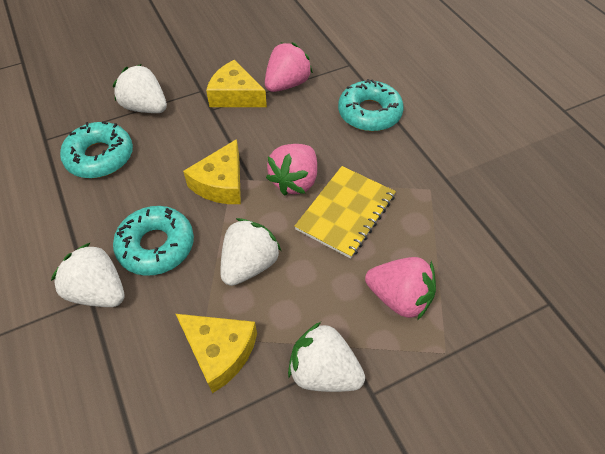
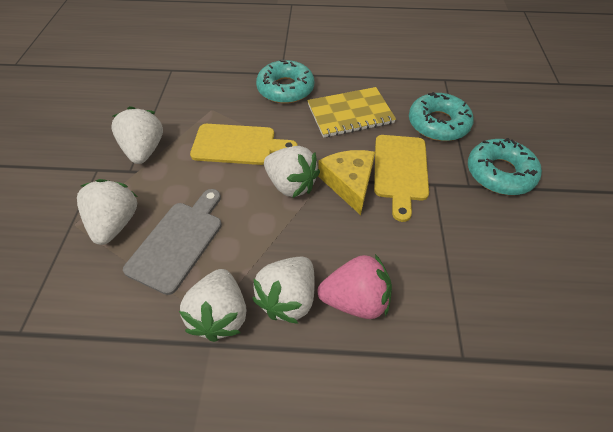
grey cutting board: none = 0 -> [123,189,222,295] = 1
pink strawberry: [265,42,313,92] [266,144,317,196] [365,257,436,320] = 3 -> [318,254,392,319] = 1
white strawberry: [51,242,125,307] [113,64,167,113] [220,218,281,286] [288,322,365,392] = 4 -> [77,179,138,245] [111,106,163,164] [179,269,247,342] [252,257,315,324] [264,146,320,198] = 5
yellow cheese: [176,314,257,393] [183,139,241,204] [206,60,267,107] = 3 -> [318,150,375,215] = 1
yellow cutting board: none = 0 -> [190,124,298,165] [374,135,429,222] = 2

